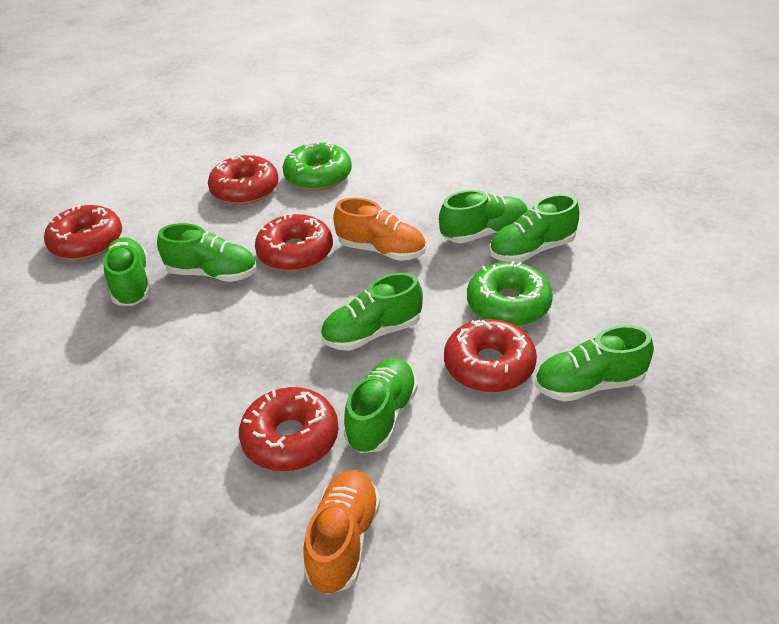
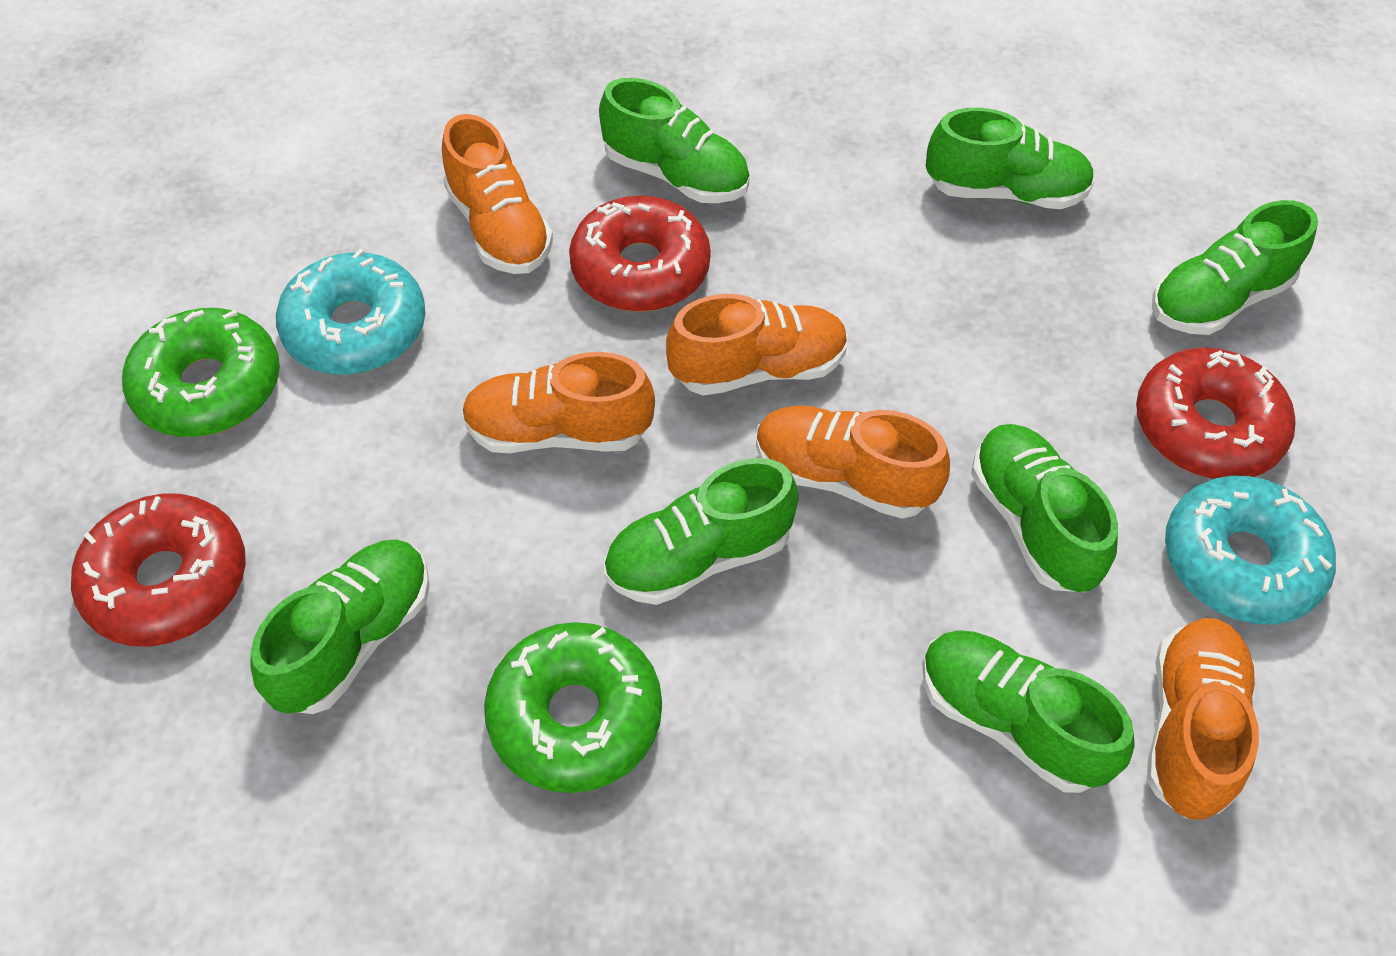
orange shoe: [303,470,381,595] [333,198,426,261] = 2 -> [442,114,553,274] [462,352,655,453] [666,294,848,395] [756,405,950,519] [1147,618,1259,820] = 5
red donut: [44,205,122,260] [208,155,279,205] [239,387,339,471] [255,213,333,272] [444,319,537,392] = 5 -> [71,493,246,646] [569,196,711,312] [1136,347,1295,479] = 3
turquoise donut: none = 0 -> [276,249,426,375] [1165,475,1336,625] = 2

